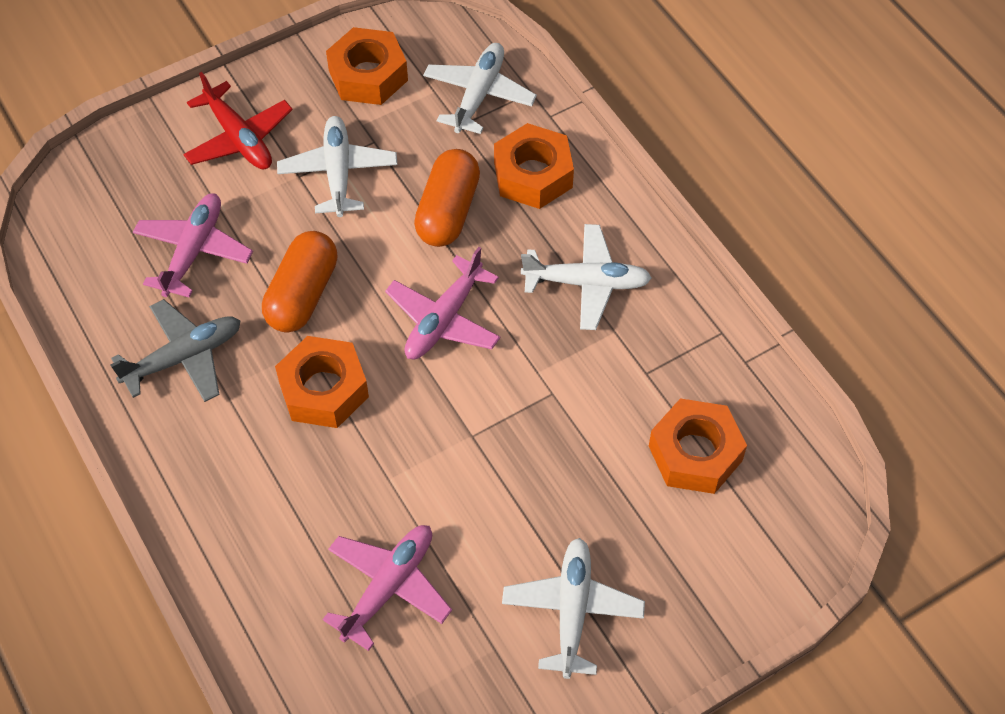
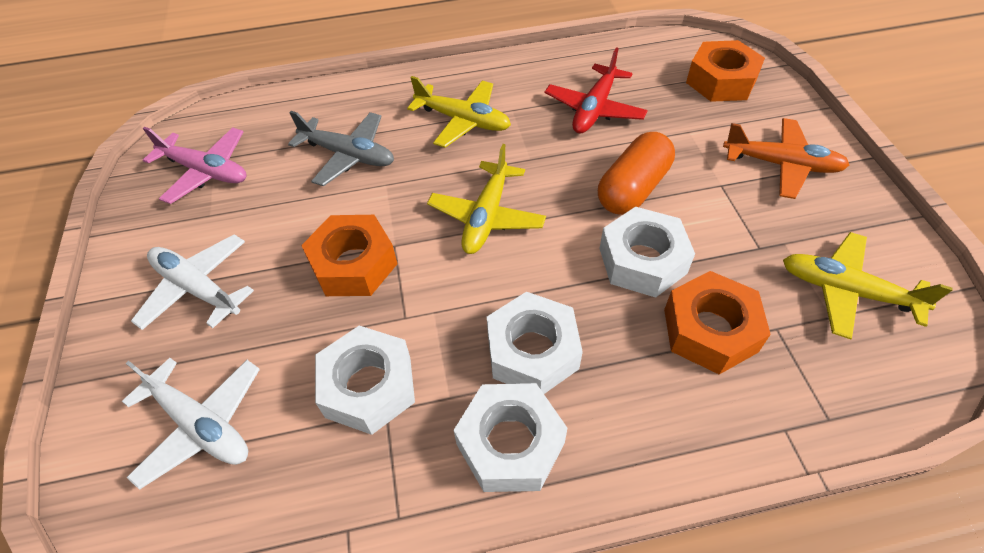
orange capsule: [262,231,338,332] [414,149,480,247] = 2 -> [598,132,675,215] = 1
orange nut: [275,336,369,428] [326,27,408,105] [494,123,574,209] [649,398,747,494] = 4 -> [301,215,397,296] [664,271,771,375] [686,40,765,102] = 3
orange plane: none = 0 -> [723,118,849,199] = 1
pink plane: [133,193,253,298] [322,525,452,651] [385,247,500,359] = 3 -> [143,127,246,204] = 1
white nut: none = 0 -> [315,326,415,435] [453,383,567,492] [487,291,583,394] [599,207,695,298] = 4
white plane: [277,116,397,217] [423,43,537,134] [502,538,645,679] [521,224,652,330] = 4 -> [122,358,260,489] [131,234,254,330] = 2
yellow plane: none = 0 -> [407,76,511,148] [427,144,546,254] [783,232,953,339] = 3

